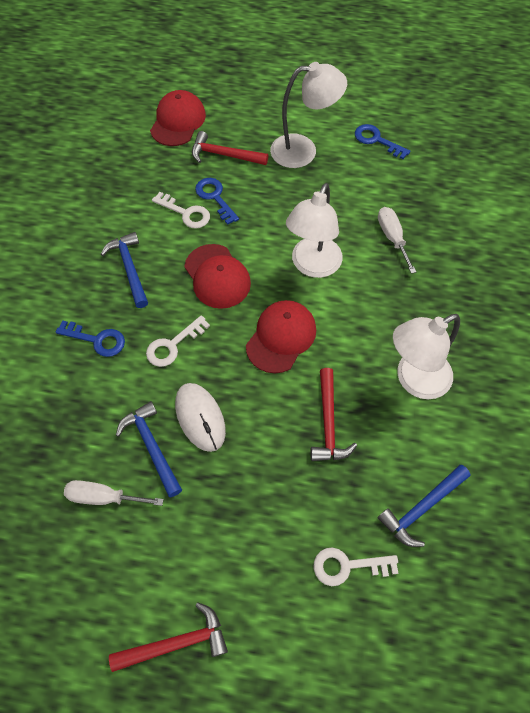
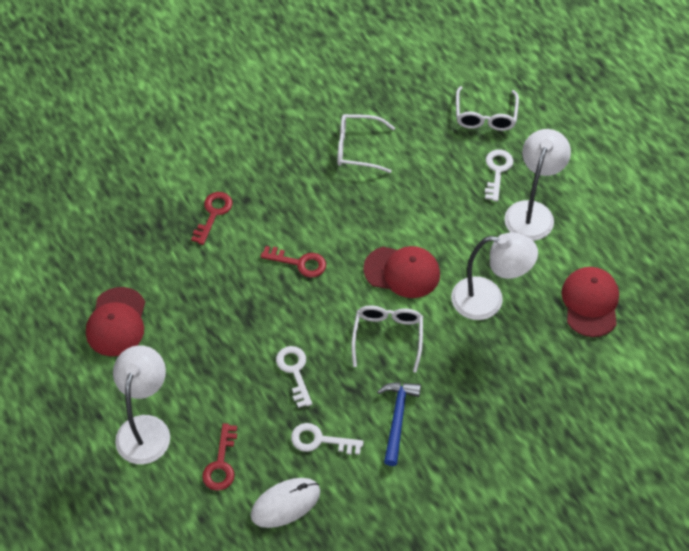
blue hammer: [101,232,148,308] [116,401,182,497] [378,465,471,547] = 3 -> [377,383,421,466] = 1
blue key: [56,320,125,357] [195,178,239,225] [355,124,411,159] = 3 -> none = 0
red hammer: [109,602,228,672] [192,131,268,165] [310,368,357,461] = 3 -> none = 0
red key: none = 0 -> [191,192,232,245] [202,423,237,491] [260,246,326,278] = 3
white glasses: none = 0 -> [337,114,395,173] [351,306,423,373] [456,86,519,131] = 3
white screwdriver: [64,480,164,506] [378,207,416,274] = 2 -> none = 0

